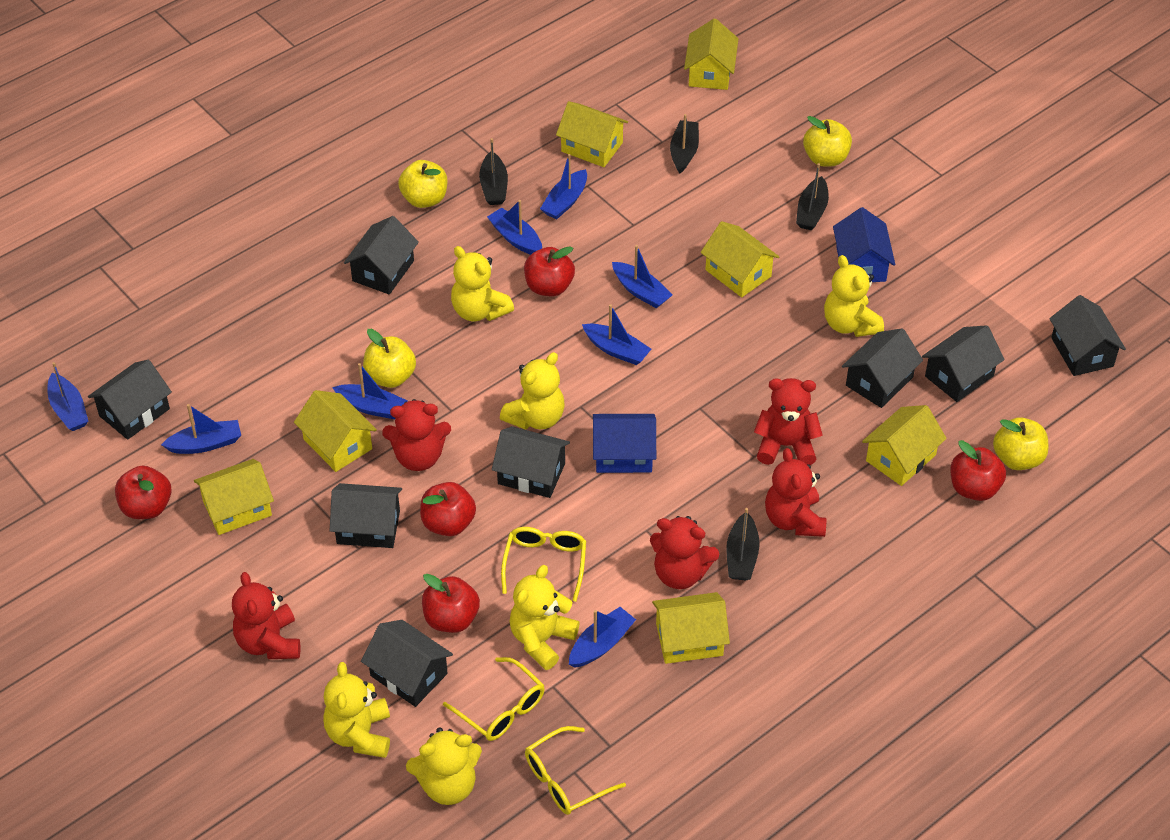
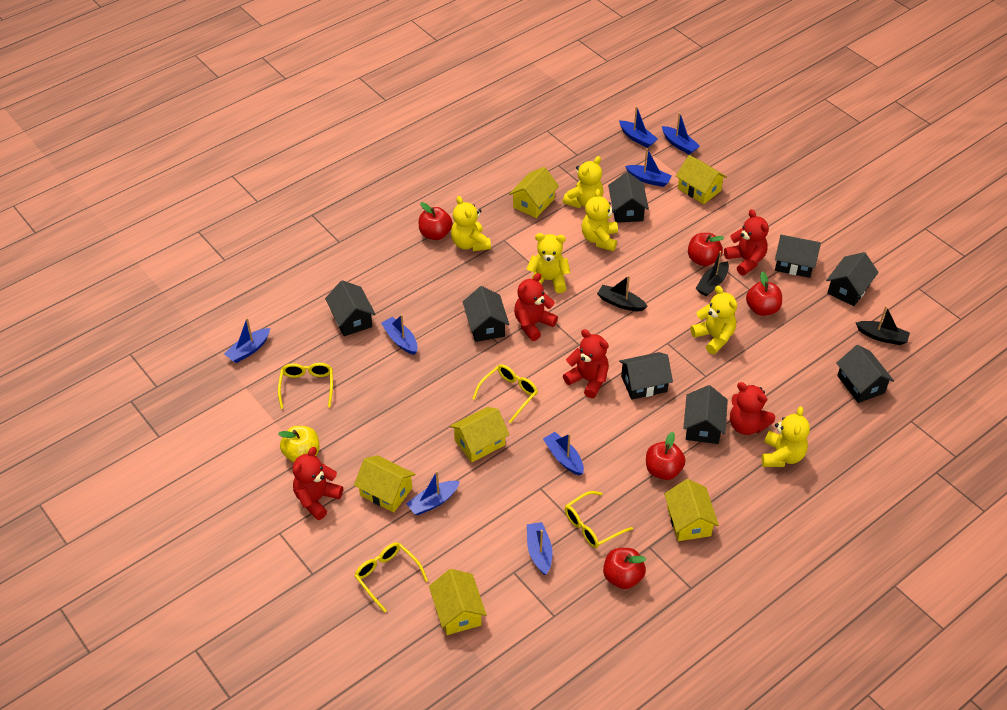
black boat: [479,138,508,205] [670,114,699,174] [726,508,760,581] [796,163,829,230] = 4 -> [597,275,648,311] [696,251,729,296] [856,306,910,345] = 3
blue house: [593,414,656,473] [833,207,895,282] = 2 -> none = 0
yellow apple: [363,329,416,388] [398,160,447,208] [803,116,852,166] [993,417,1048,470] = 4 -> [278,426,320,462] = 1
yellow glasses: [443,657,545,741] [501,527,586,602] [525,726,626,815] = 3 -> [278,363,333,409] [354,542,428,613] [472,364,538,424] [565,491,633,548] = 4
yellow house: [194,459,274,535] [294,390,377,472] [556,101,628,167] [652,592,730,664] [684,18,739,90] [701,221,779,297] [862,405,947,486] = 7 -> [354,455,416,512] [429,569,487,635] [450,407,510,462] [509,167,559,218] [664,479,719,541] [676,155,727,204] = 6

